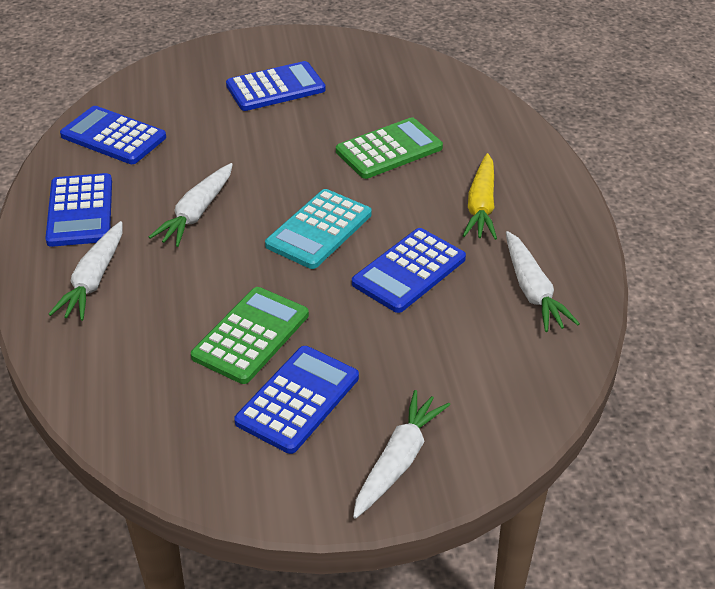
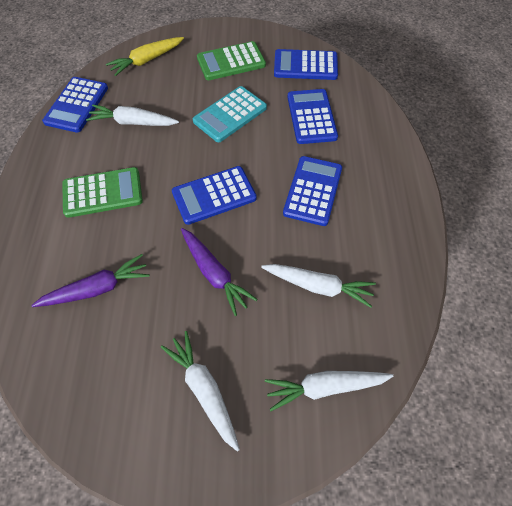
purple carrot: none = 0 -> [31,254,150,307] [181,228,258,316] = 2

